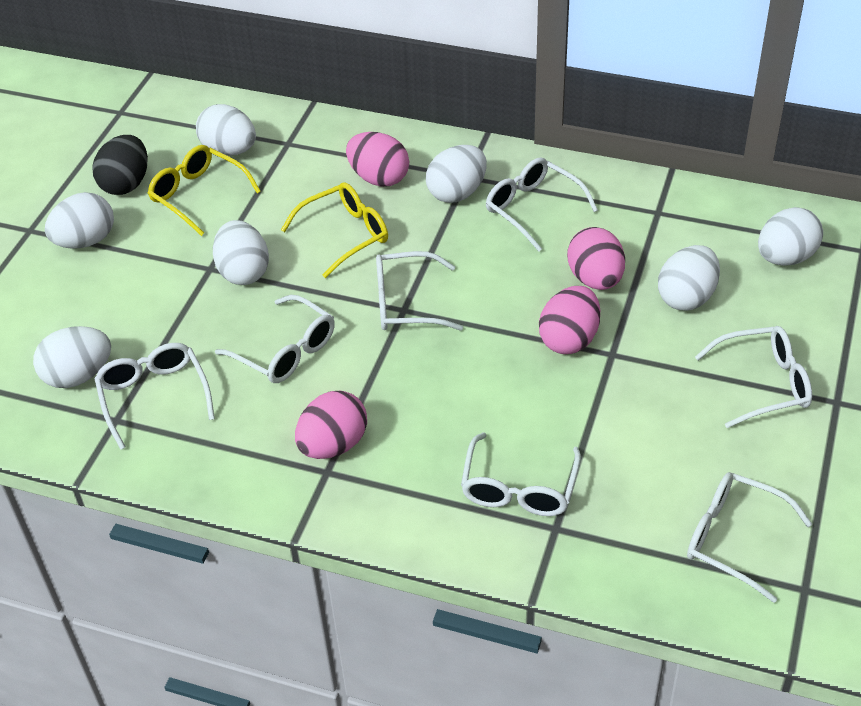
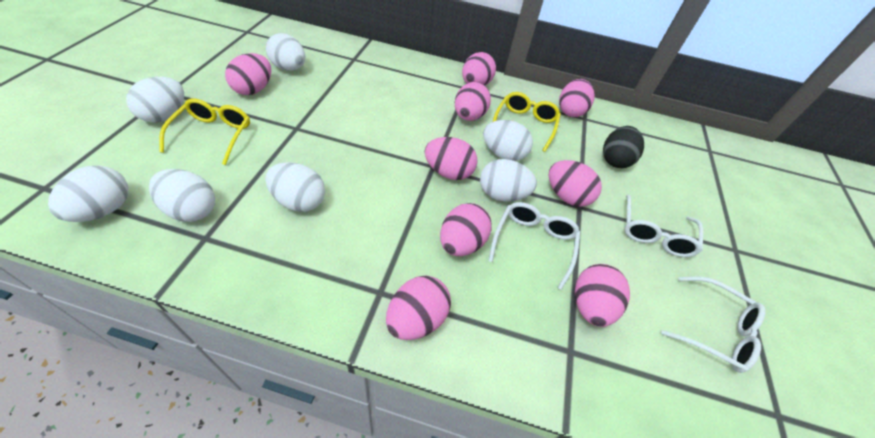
pink egg: [295,391,367,459] [346,132,409,187] [539,286,600,354] [567,227,625,290] = 4 -> [225,53,271,95] [386,276,451,340] [425,137,477,180] [440,203,492,256] [455,82,491,121] [462,52,496,86] [548,160,602,207] [559,79,595,117] [575,264,630,327] = 9
white glasses: [94,343,215,450] [215,295,335,383] [376,251,463,331] [461,432,581,516] [486,157,598,251] [687,472,812,603] [695,326,812,428] = 7 -> [488,202,581,290] [624,195,703,257] [661,276,766,373] = 3

